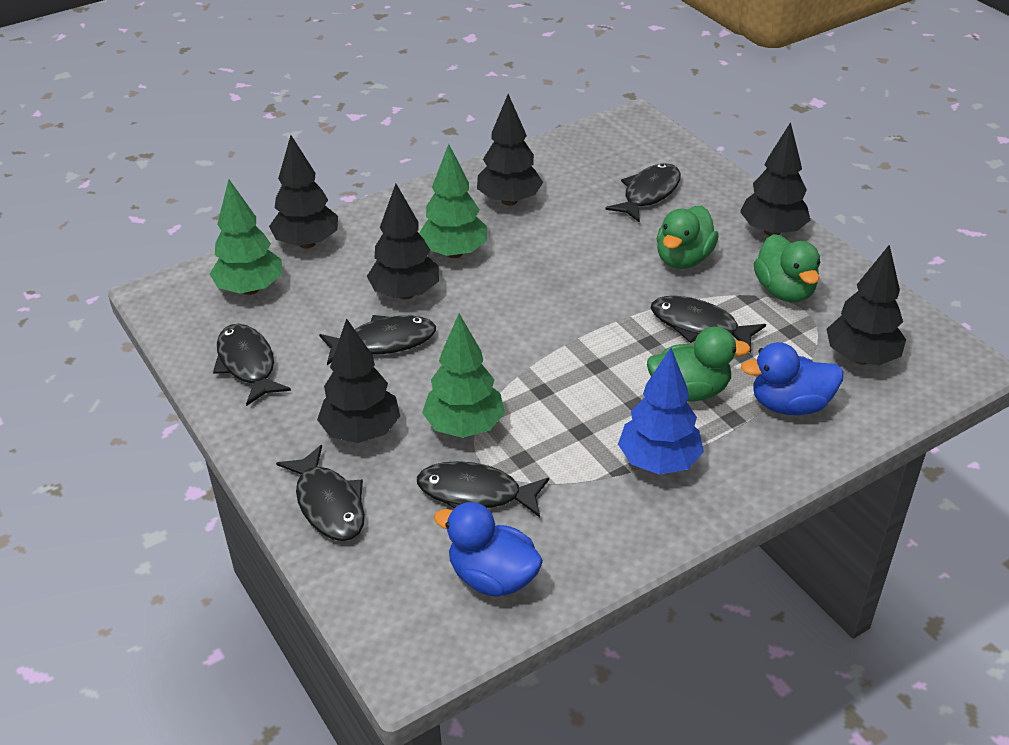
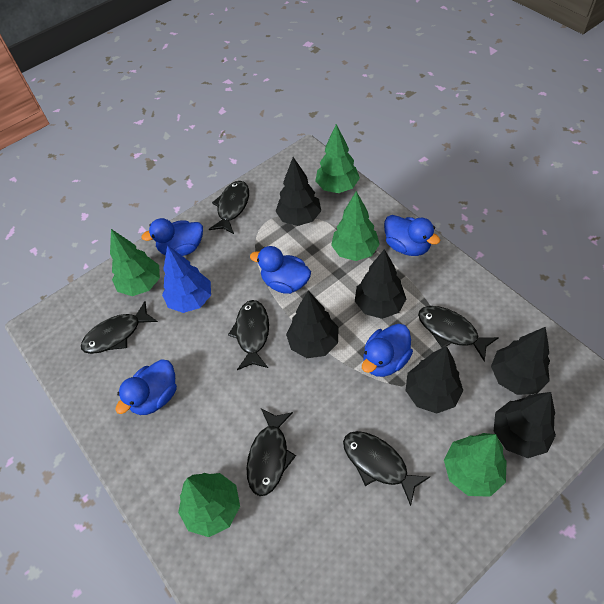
blue duck: [434,502,543,597] [741,342,843,415] = 2 -> [115,359,177,415] [141,218,203,256] [250,246,311,294] [362,324,413,377] [384,215,440,256] = 5
green duck: [647,327,751,402] [657,206,719,269] [754,234,820,302] = 3 -> none = 0
green tree: [210,179,282,295] [419,144,487,258] [422,314,505,438] = 3 -> [110,229,160,296] [178,473,240,537] [315,124,360,193] [331,191,380,261] [444,433,507,497] = 5

